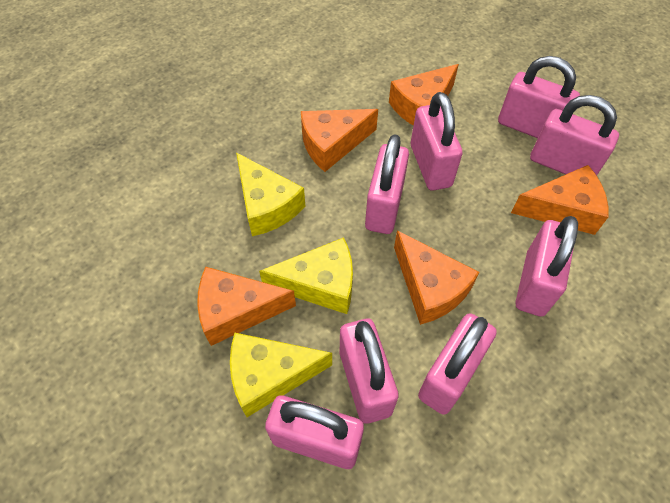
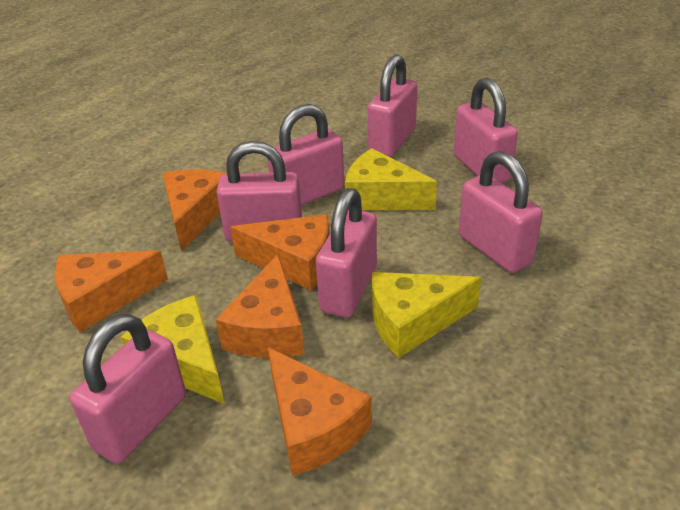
pink padlock: [265,395,364,469] [340,319,399,424] [365,134,409,234] [411,92,463,191] [418,313,497,414] [498,56,580,138] [516,216,578,317] [530,95,619,175] = 8 -> [70,314,186,464] [216,141,302,242] [267,104,344,205] [316,188,377,318] [368,54,417,157] [454,78,518,183] [459,151,543,273] = 7

